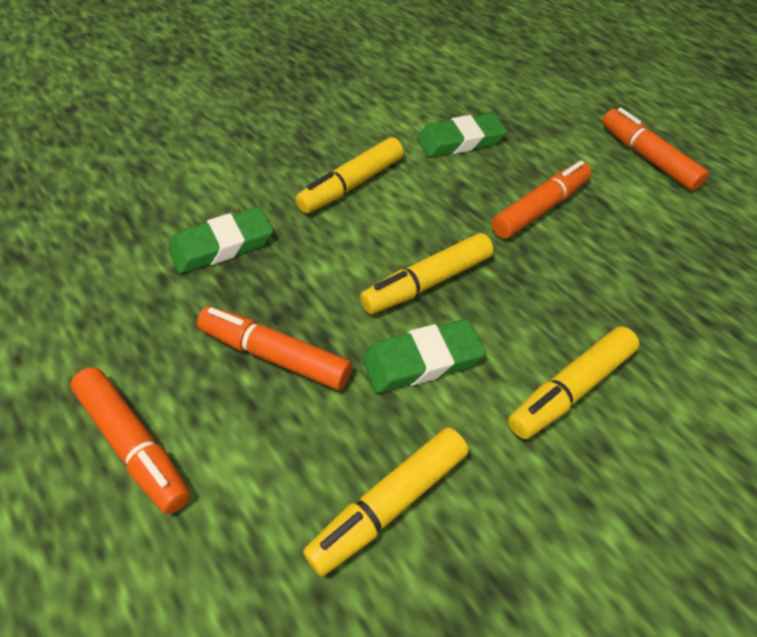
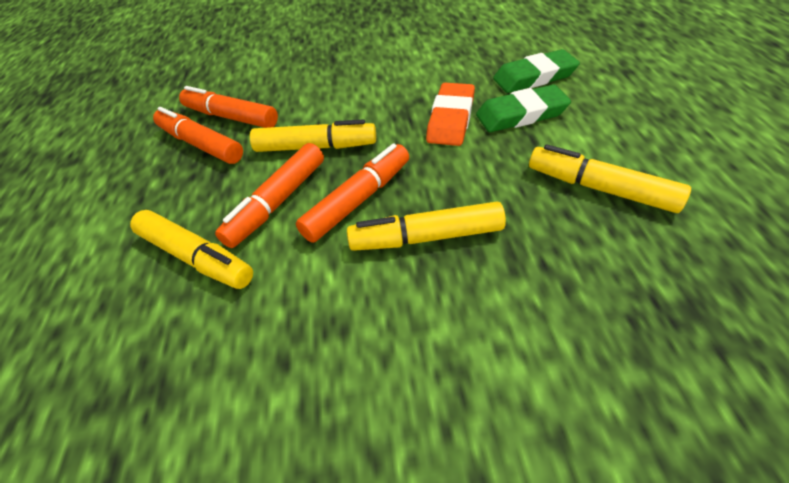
green eraser: [168,207,273,274] [362,319,486,393] [417,113,507,157] = 3 -> [476,85,571,132] [493,49,580,93] = 2
orange eraser: none = 0 -> [426,83,475,146] = 1

